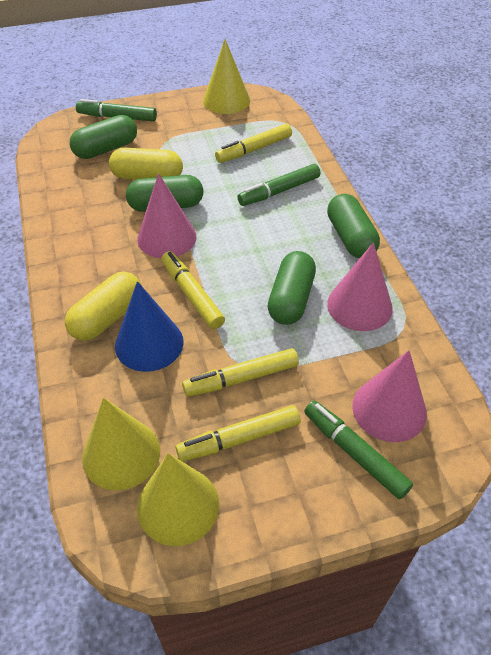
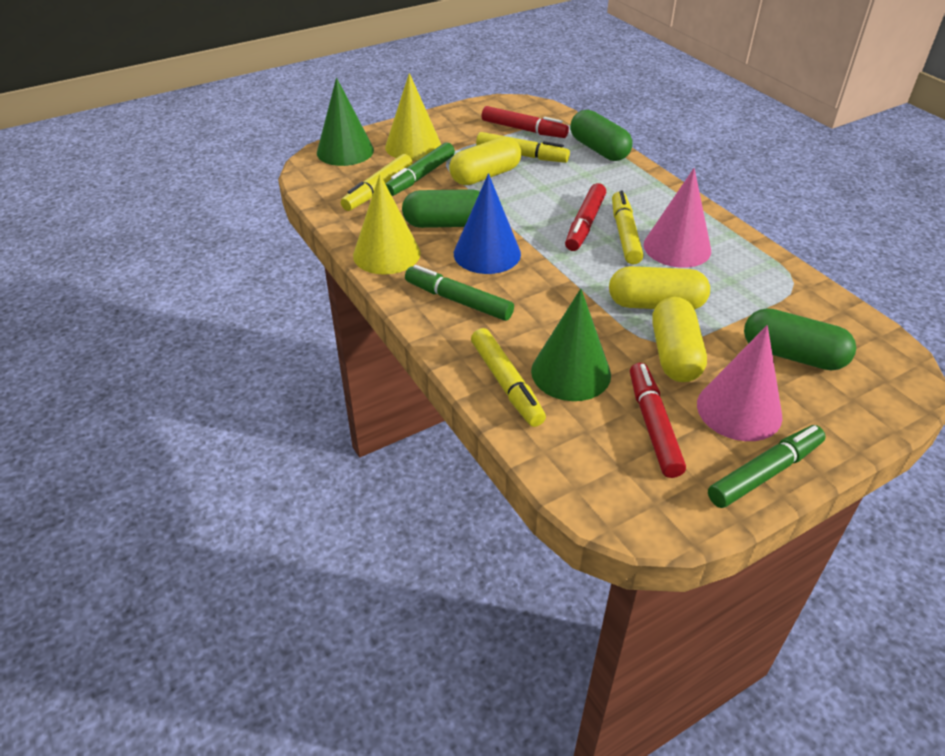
green capsule: [70,115,137,159] [126,175,203,212] [267,251,316,325] [327,194,380,258] = 4 -> [402,189,480,228] [570,110,632,161] [744,308,856,371] = 3
green cone: none = 0 -> [317,78,374,166] [531,289,611,401] = 2
pink cone: [137,173,196,258] [327,242,393,331] [352,350,427,442] = 3 -> [644,168,711,268] [697,325,782,441] = 2
red marker: none = 0 -> [482,106,569,138] [565,183,606,251] [630,363,686,478] = 3
yellow capsule: [65,271,142,341] [109,148,183,180] = 2 -> [449,137,521,185] [609,266,710,310] [652,297,707,382] = 3
yellow cone: [82,398,160,491] [137,453,219,546] [203,39,250,114] = 3 -> [353,174,421,275] [385,73,441,161] = 2

